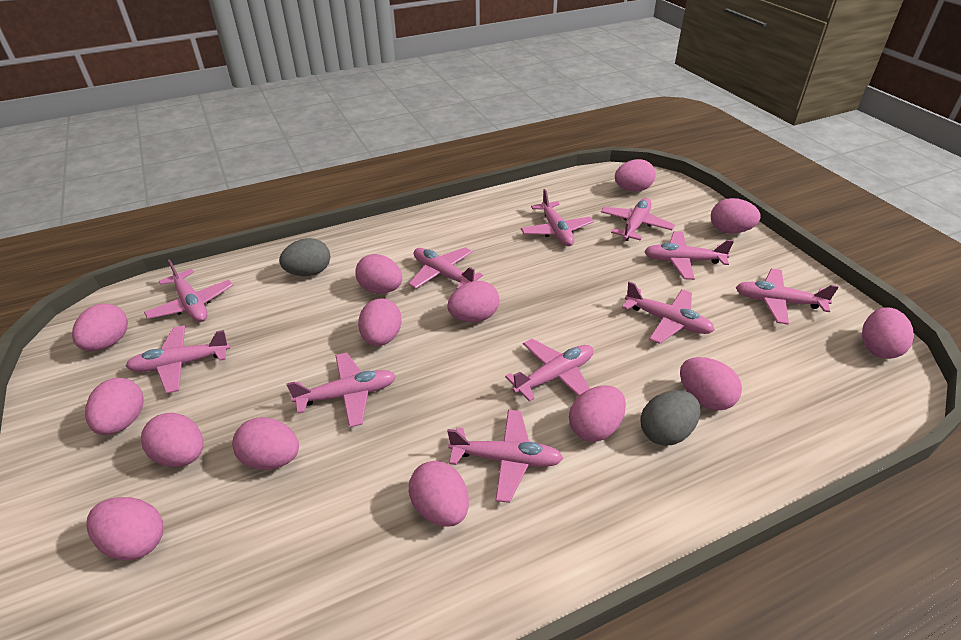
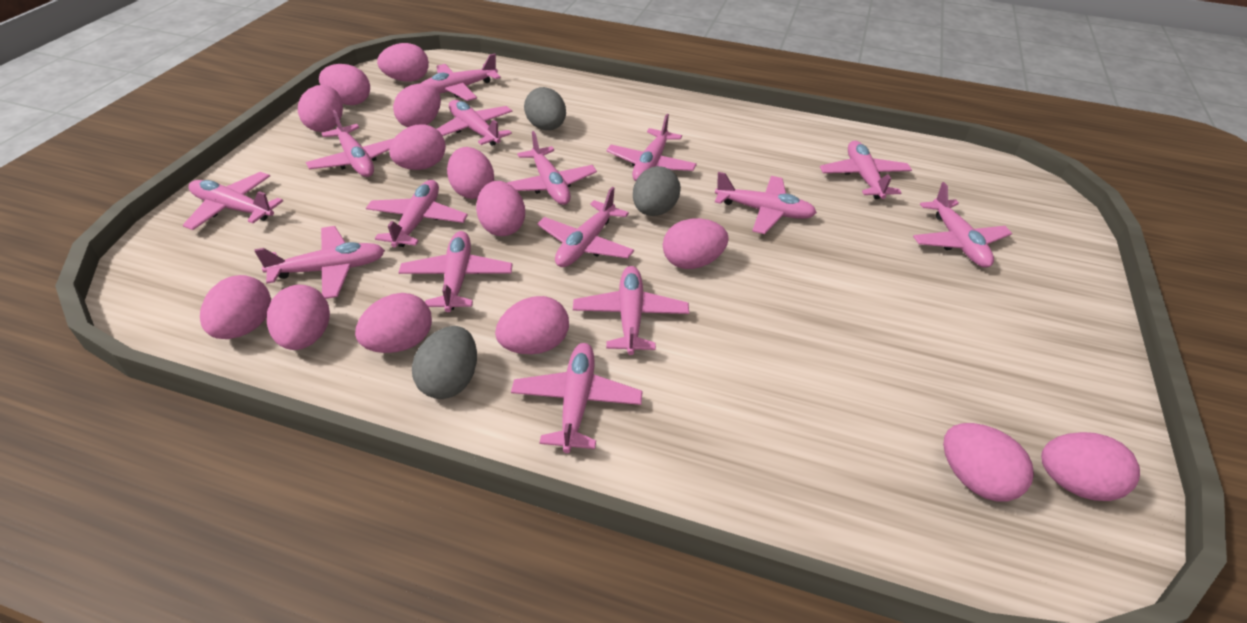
grey egg: [279,238,330,276] [640,390,700,446] = 2 -> [412,326,477,399] [524,87,566,130] [633,166,681,216] = 3
pink plane: [126,326,231,394] [144,259,233,322] [286,353,396,428] [408,247,483,289] [447,410,563,503] [505,339,593,402] [521,189,594,246] [601,198,675,241] [622,281,715,344] [644,231,734,280] [735,269,839,325] = 11 -> [183,172,283,230] [254,226,385,299] [306,110,394,177] [366,180,468,248] [399,231,512,312] [421,54,501,101] [437,100,512,146] [506,131,597,205] [511,343,643,453] [537,187,634,267] [573,266,689,355] [607,114,697,181] [715,172,817,234] [820,141,912,199] [913,182,1012,268] = 15

